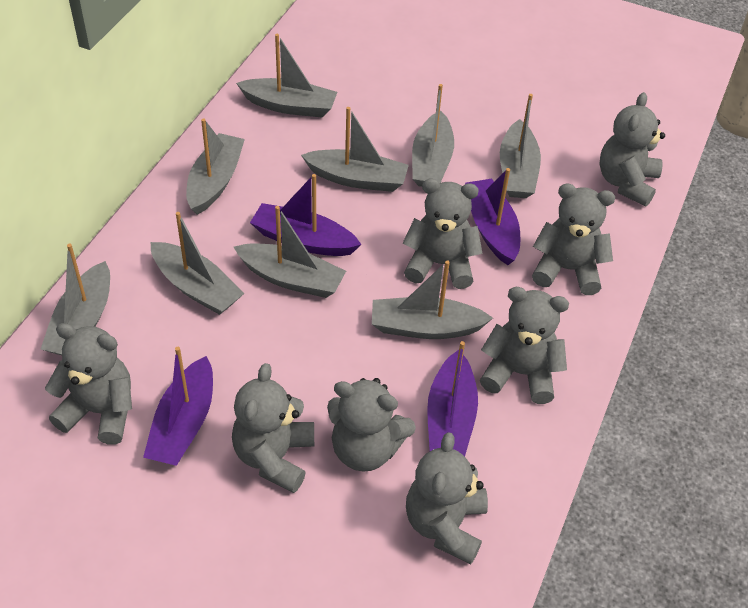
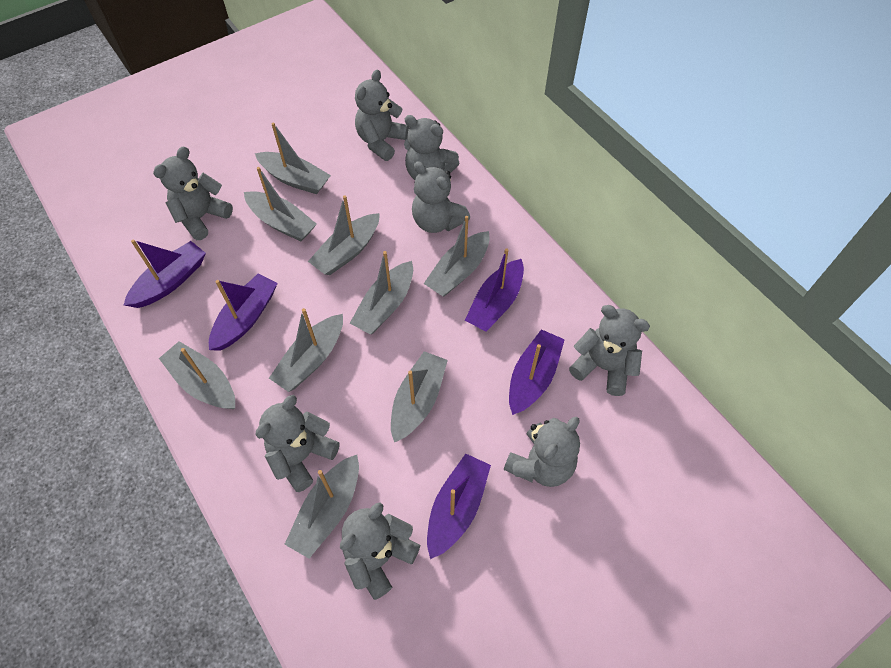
purple boat: [143,347,213,466] [250,174,362,256] [427,341,478,456] [465,168,520,265] = 4 -> [124,239,206,308] [209,274,278,351] [427,454,491,559] [465,248,524,332] [509,329,565,415] = 5

